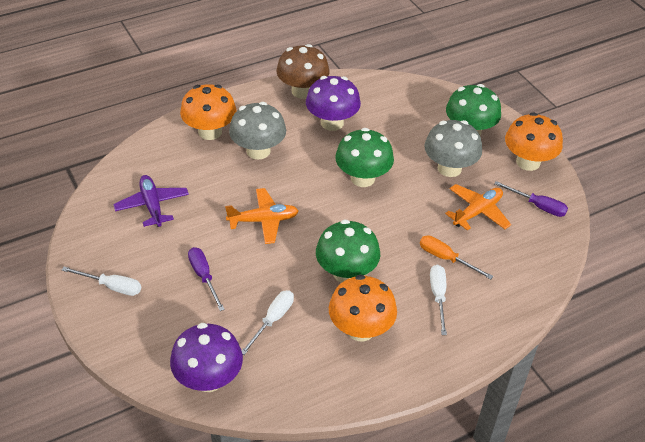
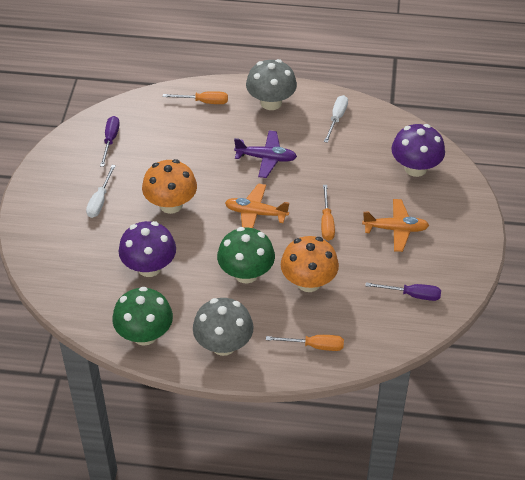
brown mushroom: [276,44,330,99] = 1 -> none = 0
green mushroom: [316,219,380,283] [335,128,394,187] [446,84,501,136] = 3 -> [112,287,173,346] [217,227,275,284] = 2
orange mushroom: [180,84,237,140] [329,275,397,342] [505,112,563,171] = 3 -> [142,159,197,214] [281,236,339,292] = 2
orange screwdriver: [420,235,493,279] = 1 -> [163,91,228,104] [266,335,344,351] [321,185,335,241] = 3
white screwdriver: [62,267,141,296] [242,290,294,355] [430,265,447,335] = 3 -> [86,165,116,218] [324,95,348,143] = 2

